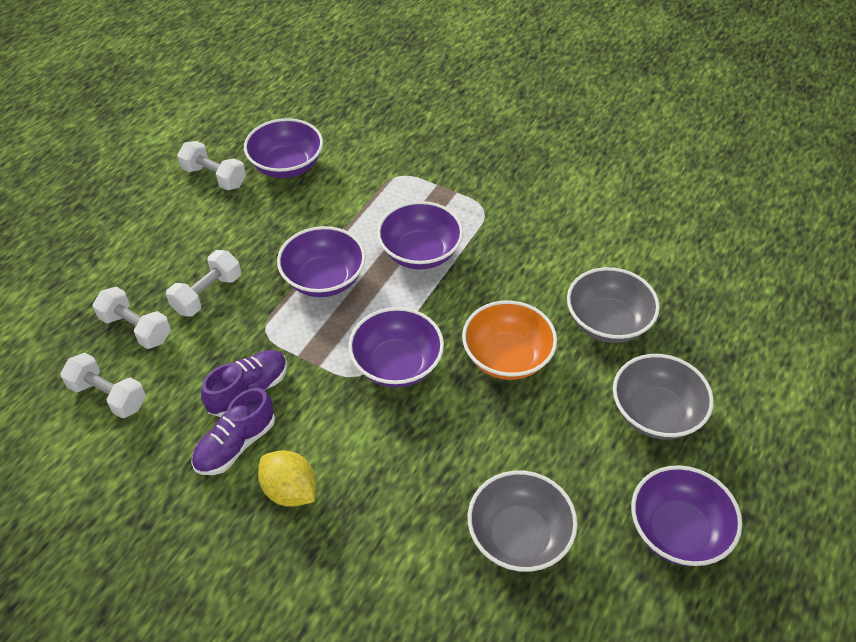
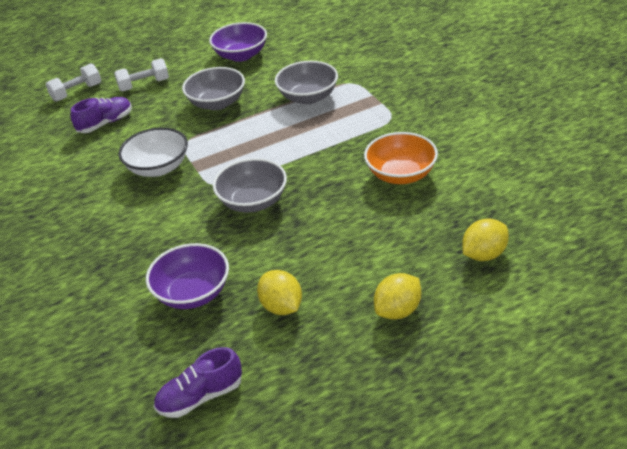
purple bowl: [244,118,323,178] [277,226,366,297] [348,307,444,388] [377,201,463,270] [631,465,742,566] = 5 -> [146,243,229,309] [209,22,267,62] = 2
white bowl: none = 0 -> [119,127,188,177] = 1
white dumbbell: [60,353,146,418] [93,287,171,349] [166,250,241,317] [177,141,246,190] = 4 -> [46,63,101,102] [114,58,169,92] = 2
yellow lemon: [258,450,316,507] = 1 -> [257,270,302,315] [374,273,421,320] [462,218,509,261] = 3

